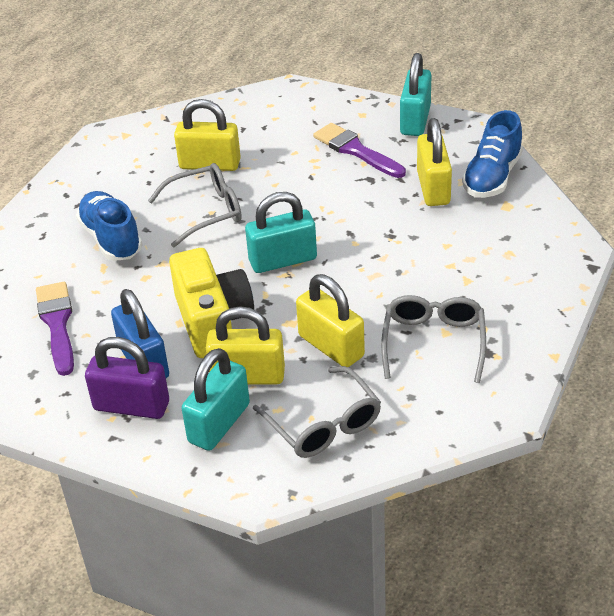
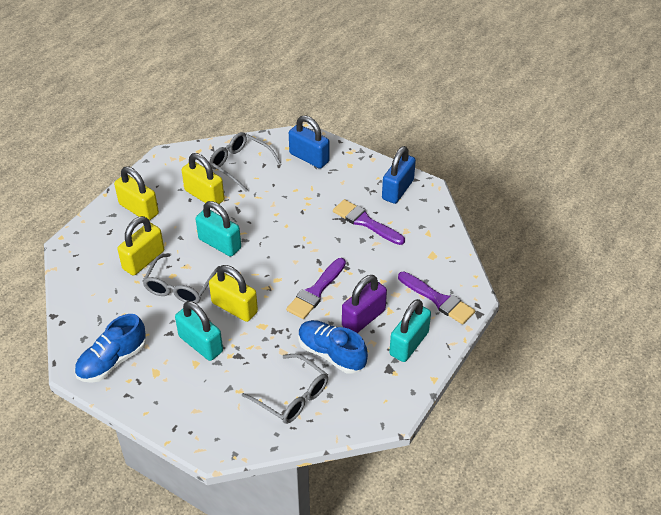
blue padlock: [111,289,169,378] = 1 -> [289,115,329,169] [382,146,416,204] = 2
purple brush: [36,282,74,376] [313,123,406,178] = 2 -> [286,258,346,319] [333,199,405,245] [398,272,475,325] = 3
yellow camera: [169,248,254,358] = 1 -> none = 0

